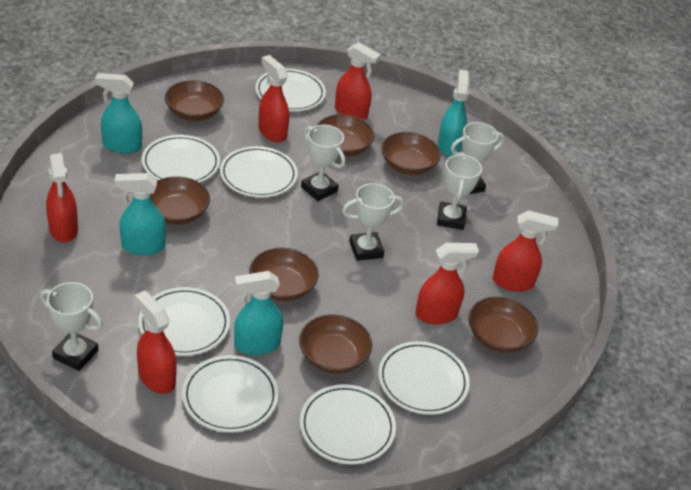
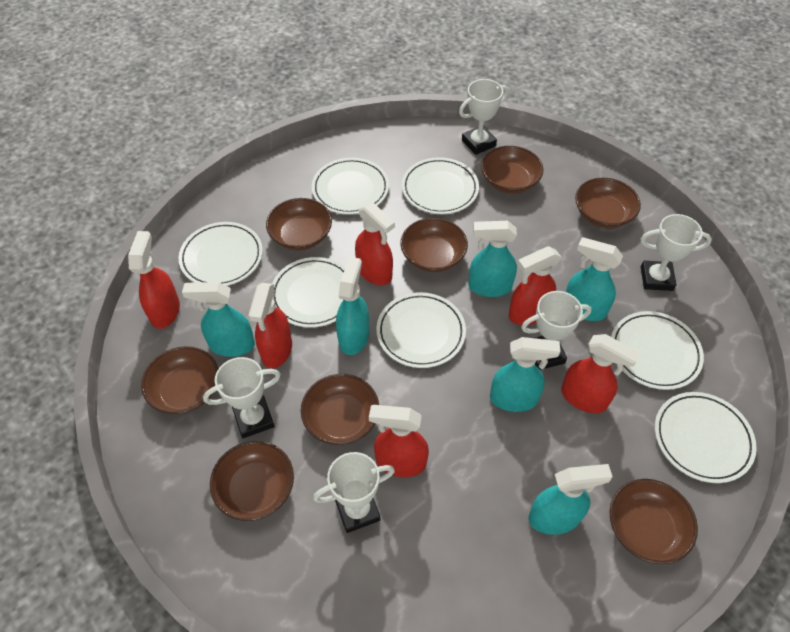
brown bowl: [150,176,210,225] [165,80,224,121] [249,248,319,301] [299,314,372,374] [316,114,374,157] [381,132,441,175] [468,297,538,353] = 7 -> [141,346,218,414] [210,441,294,521] [266,198,332,250] [301,374,379,445] [400,218,468,272] [481,146,543,194] [575,178,641,228] [609,479,698,564] = 8
turquoise spray bottle: [95,73,142,154] [115,173,166,255] [234,271,283,355] [438,69,469,156] = 4 -> [182,282,255,357] [336,257,369,355] [468,221,517,297] [490,337,560,412] [528,464,613,535] [566,237,623,321] = 6

